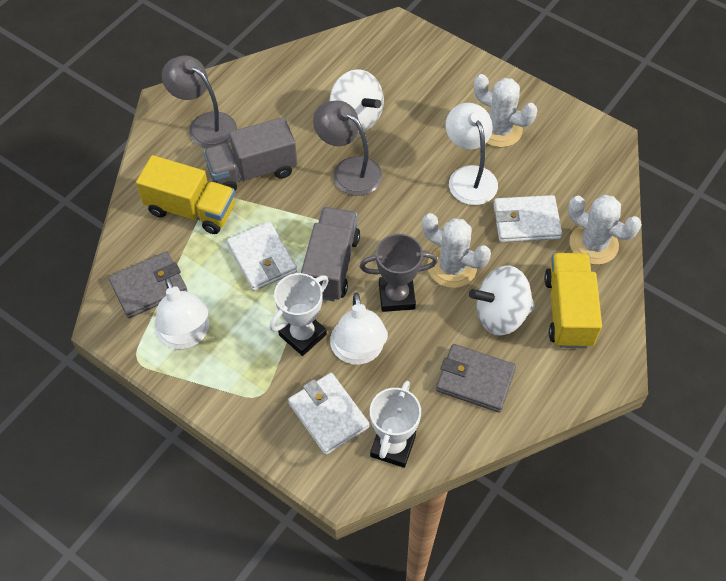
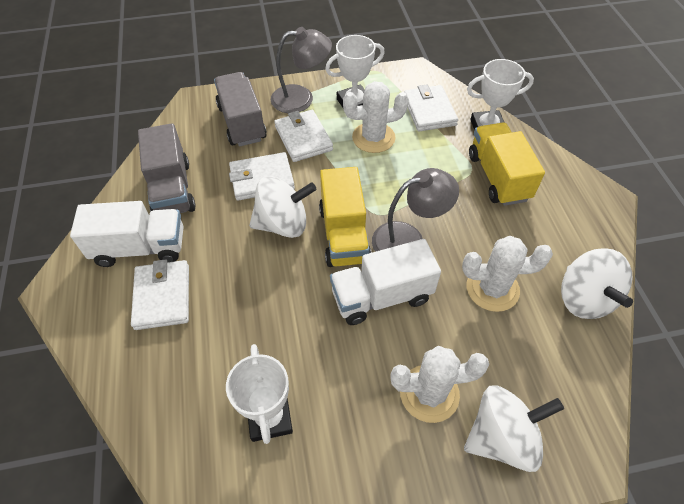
grey trophy: [360,234,438,312] = 1 -> none = 0
grey wallet: [109,251,187,318] [436,344,516,412] = 2 -> none = 0
white lamp: [155,277,209,349] [330,292,388,365] [446,103,498,205] = 3 -> none = 0
white spinning top: [330,69,384,133] [469,266,535,336] = 2 -> [249,176,316,238] [464,386,564,472] [561,248,633,319] = 3
white trophy: [270,273,329,356] [370,381,421,468] = 2 -> [226,344,293,444] [325,35,385,108] [467,59,534,131] = 3
white truck: none = 0 -> [70,201,184,267] [330,239,441,325] = 2
white wallet: [227,221,297,291] [288,373,369,455] [493,195,562,242] = 3 -> [131,259,189,330] [229,152,295,201] [274,110,333,162] [404,84,458,131] = 4

